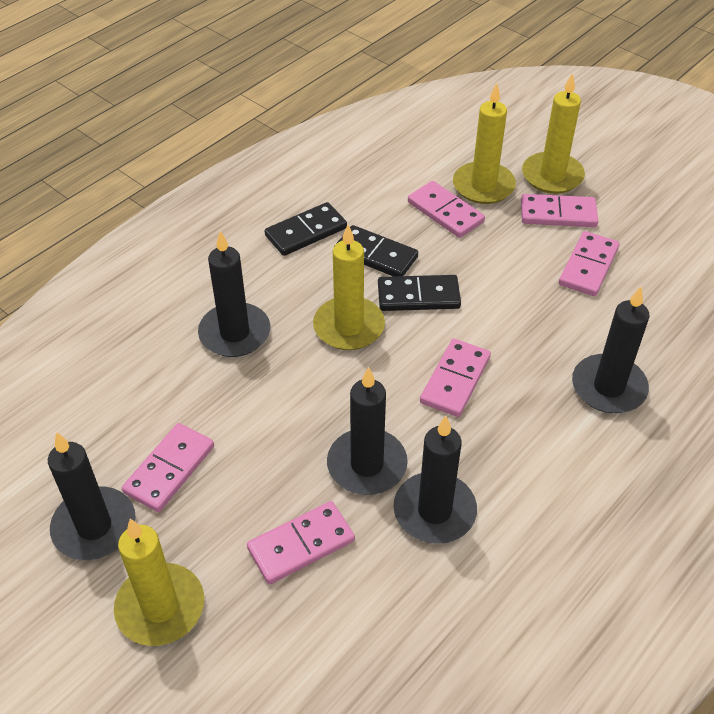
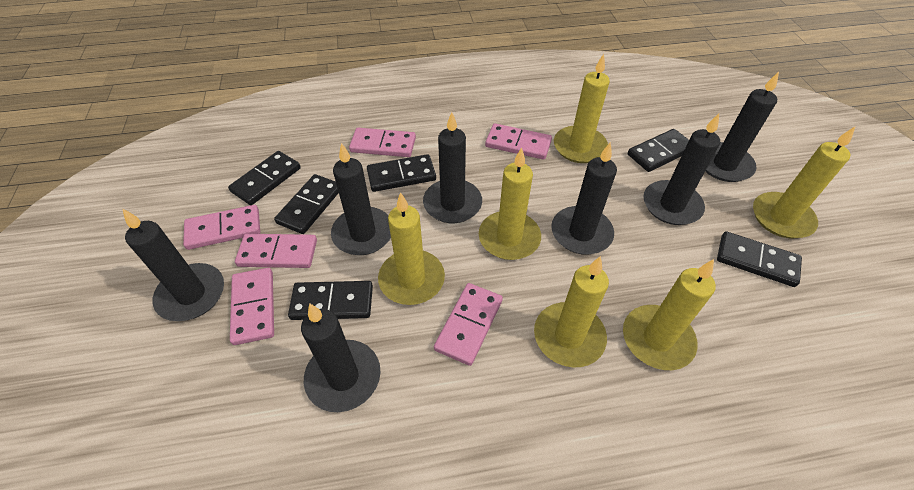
black candle: [48,432,136,560] [198,231,270,357] [327,367,408,495] [393,416,477,544] [572,287,650,413] = 5 -> [123,209,224,321] [301,303,381,412] [331,143,391,255] [423,112,482,223] [551,142,617,254] [643,114,720,225] [705,72,779,182] = 7
black domino: [265,202,347,256] [335,225,418,276] [378,275,461,311] = 3 -> [228,151,301,205] [274,174,339,234] [288,281,373,320] [367,154,436,192] [628,129,689,172] [717,231,802,287] = 6
yellow candle: [114,519,204,646] [313,224,385,350] [453,83,516,204] [522,73,585,194] = 4 -> [378,192,445,305] [479,147,541,260] [534,256,609,367] [554,54,610,163] [623,259,716,370] [753,127,855,238] = 6

